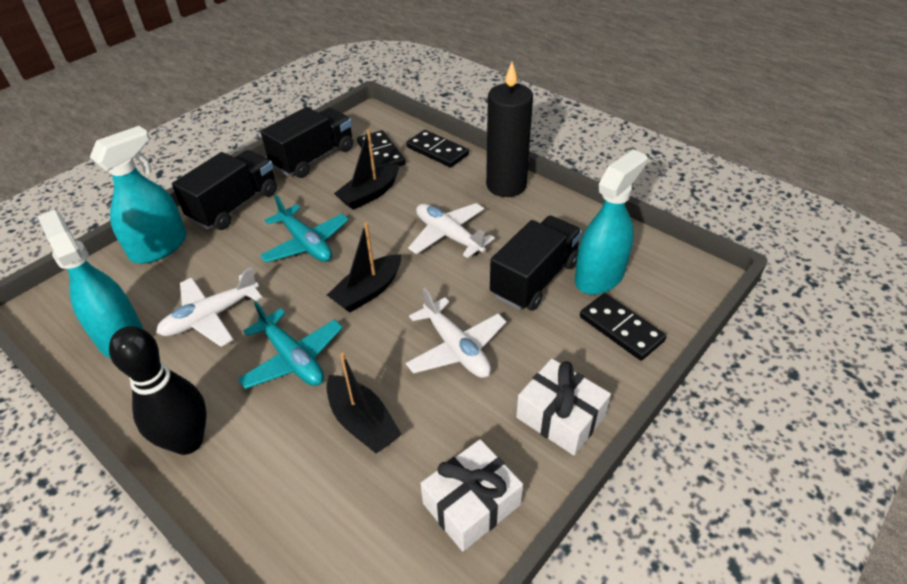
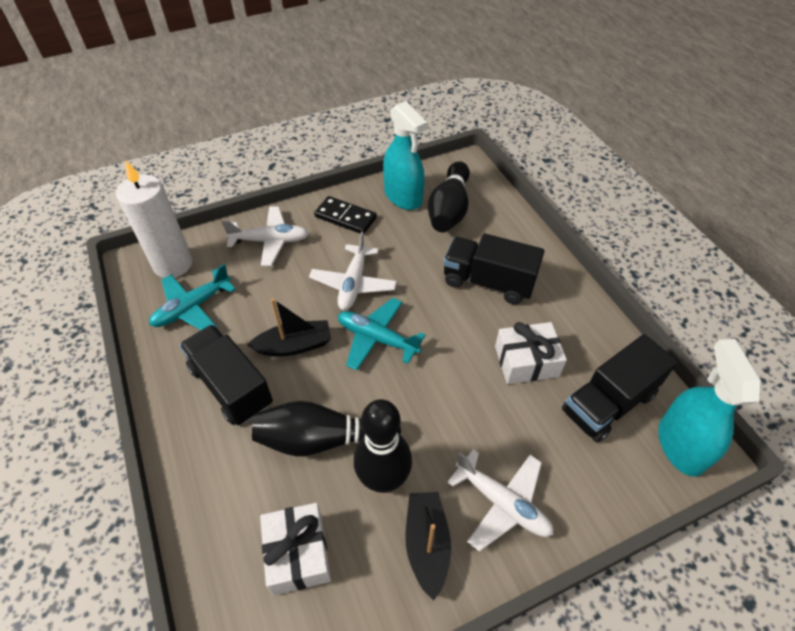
black boat: [326,352,402,453] [327,222,401,313] [334,129,399,210] = 3 -> [247,299,331,356] [406,492,451,601] = 2
black bowling pin: [109,326,207,455] = 1 -> [252,401,401,456] [354,399,412,493] [428,161,470,232] = 3
black candle: [486,62,533,197] = 1 -> none = 0
black domino: [357,130,406,168] [406,130,469,167] [580,293,667,361] = 3 -> [314,196,377,234] = 1
turquoise spray bottle: [37,210,143,358] [90,126,186,264] [575,149,647,295] = 3 -> [383,101,427,210] [658,339,761,477] = 2
white candle: none = 0 -> [116,161,192,278] = 1

